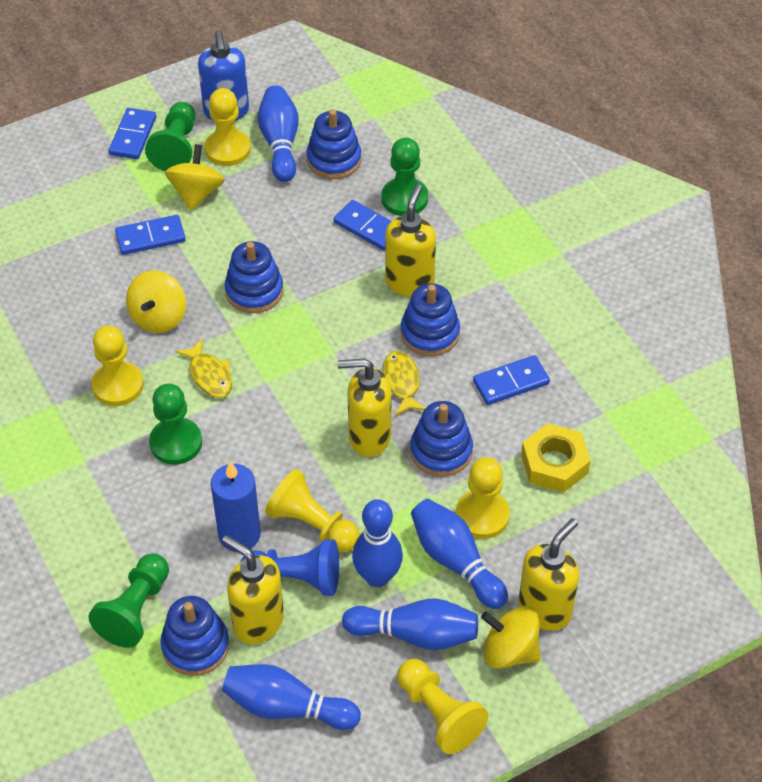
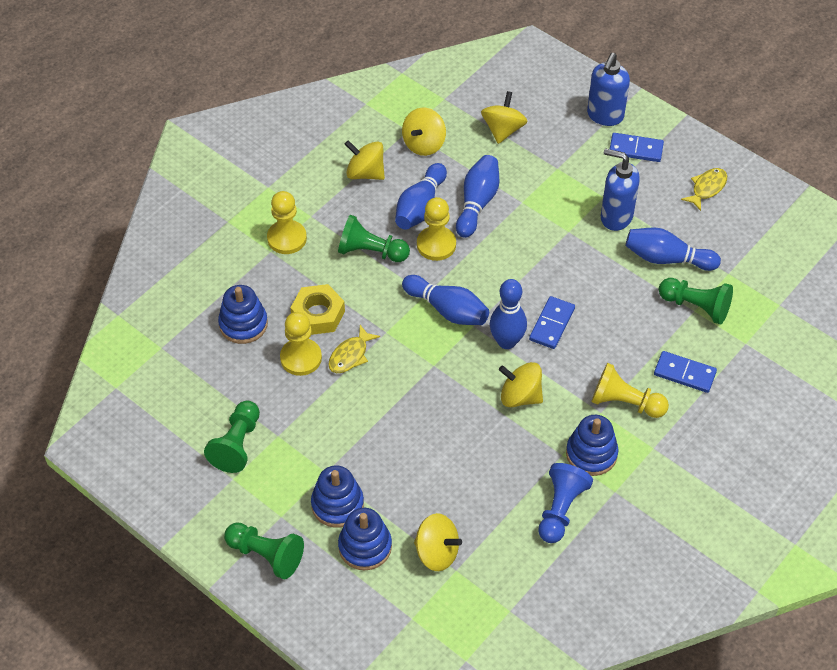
blue candle: [211,461,261,552] = 1 -> none = 0
blue domino: [109,108,156,159] [115,215,186,255] [334,200,392,251] [473,355,550,405] = 4 -> [529,296,575,349] [610,133,664,162] [654,351,717,393] = 3
blue soap dispenser: [198,30,249,121] = 1 -> [587,53,630,126] [601,148,640,231] = 2
blue stacking toy: [160,596,229,676] [225,241,284,313] [306,109,361,179] [400,283,460,356] [410,401,473,477] = 5 -> [218,285,268,344] [311,465,364,528] [338,508,392,570] [566,415,618,476] = 4
yellow pawn: [91,326,144,406] [205,88,251,166] [265,469,360,552] [397,659,488,754] [456,457,510,539] = 5 -> [267,191,307,254] [280,312,322,376] [417,197,456,261] [591,363,669,418] = 4
yellow soap dispenser: [222,535,284,644] [338,359,392,457] [385,184,436,297] [518,518,579,631] = 4 -> none = 0
yellow spinning top: [126,270,186,333] [165,144,224,211] [481,606,541,669] = 3 -> [345,140,385,180] [402,107,446,156] [414,513,462,571] [481,91,527,144] [499,362,543,407] = 5

